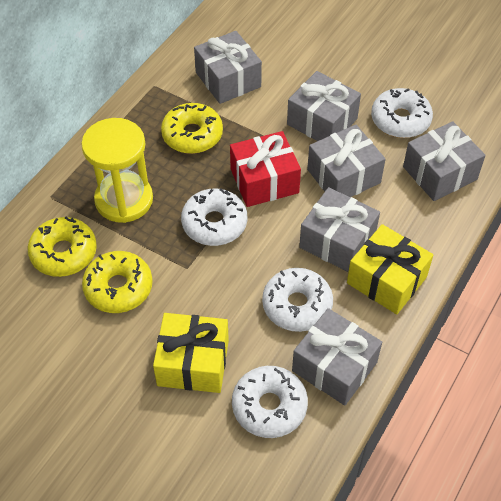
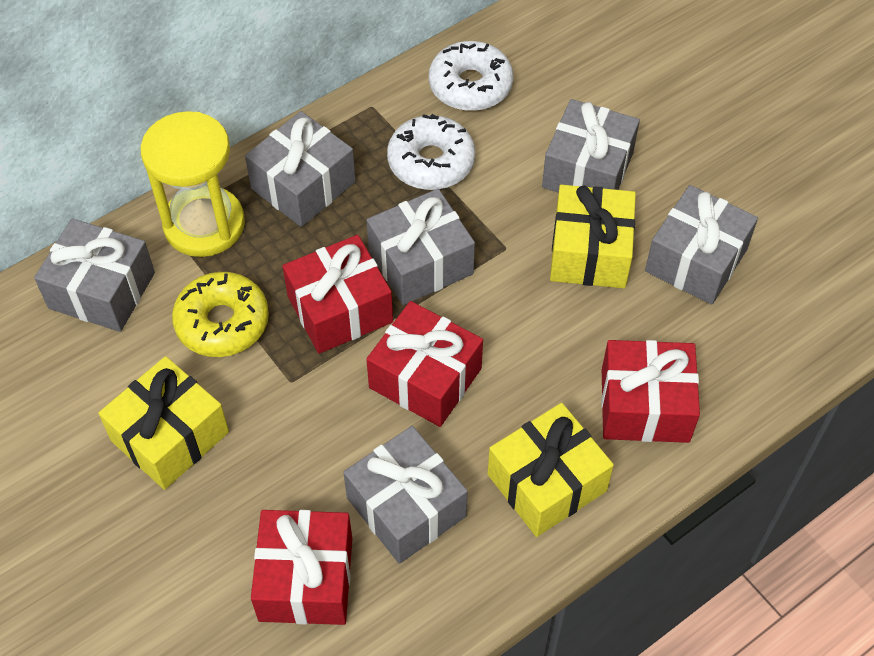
red gift: [230,131,301,207] = 1 -> [251,510,352,625] [282,235,393,354] [366,301,483,427] [601,340,700,443] = 4
white donut: [181,188,247,246] [232,366,308,438] [262,268,333,332] [371,88,433,138] = 4 -> [387,114,475,190] [429,41,513,111] = 2
yellow donut: [28,217,97,277] [82,251,153,313] [161,103,223,154] = 3 -> [172,272,269,357] = 1
yellow gift: [153,313,229,393] [347,224,433,314] = 2 -> [98,356,229,490] [488,403,614,537] [550,185,636,288] = 3

